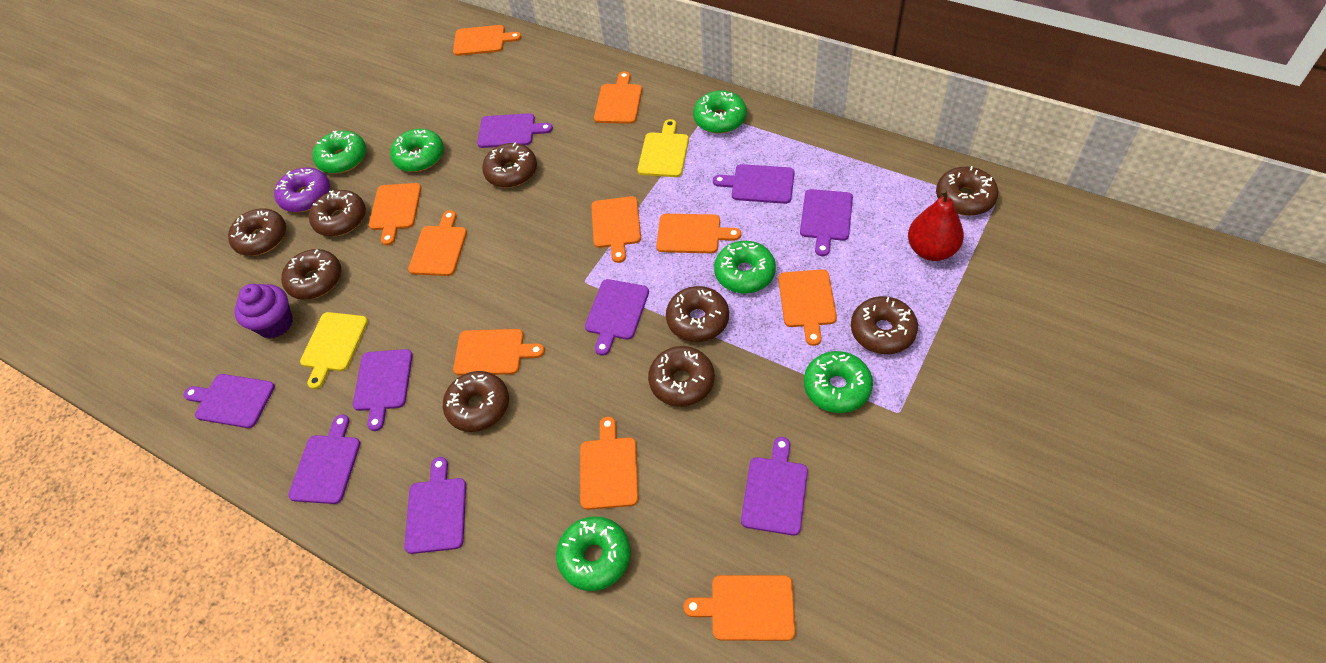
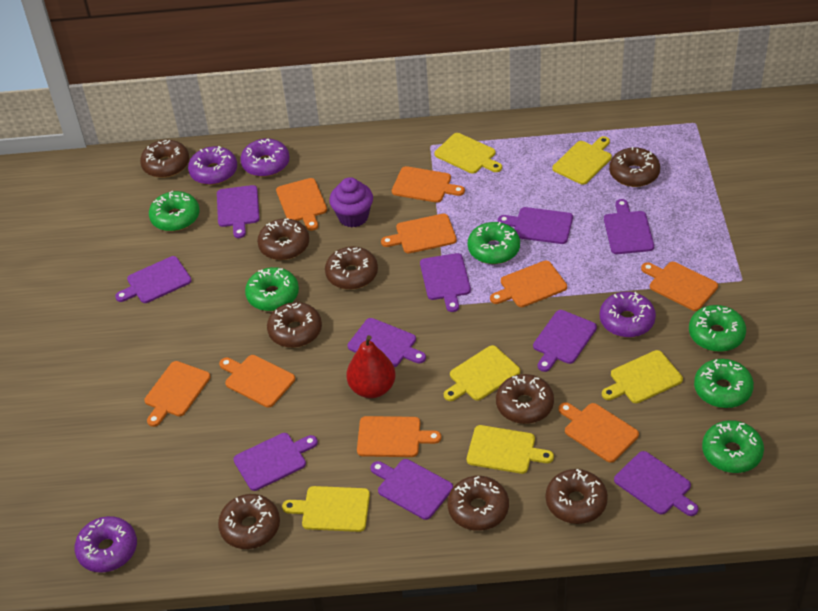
orange cutting board: [369,183,421,245] [408,210,467,276] [453,25,521,56] [453,329,545,376] [580,417,639,510] [591,196,641,263] [594,71,642,124] [656,214,741,253] [683,575,795,641] [778,269,837,346] = 10 -> [144,361,211,427] [219,355,295,407] [276,178,327,231] [357,416,441,457] [381,214,457,253] [392,166,465,203] [490,261,567,307] [559,402,639,463] [641,262,718,311] = 9
purple cutting board: [183,374,275,428] [288,414,360,504] [353,349,413,431] [404,457,466,554] [477,113,553,148] [585,279,649,356] [713,164,795,204] [741,437,808,536] [800,189,853,256] = 9 -> [115,256,192,303] [217,185,260,238] [233,433,318,491] [348,318,426,367] [371,459,453,520] [420,253,471,312] [498,207,573,244] [533,310,597,372] [604,199,654,254] [614,451,698,516] = 10
purple donut: [274,167,330,212] = 1 -> [74,516,137,572] [188,146,237,185] [240,139,290,177] [600,292,656,337] = 4
yellow cutting board: [300,312,368,389] [638,119,689,177] = 2 -> [282,486,370,532] [434,133,502,174] [444,345,520,401] [467,425,554,474] [552,136,612,185] [602,350,683,403] = 6

